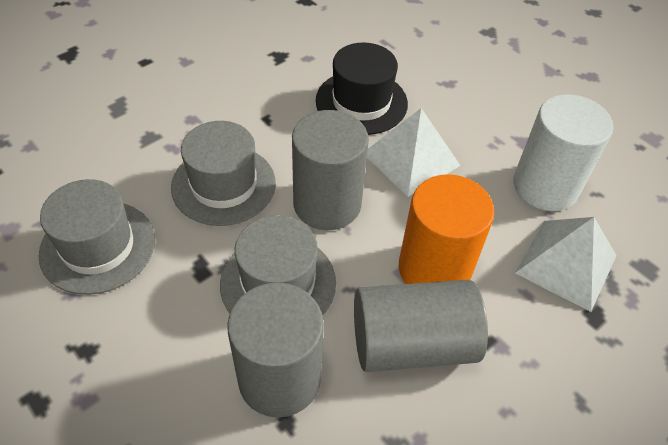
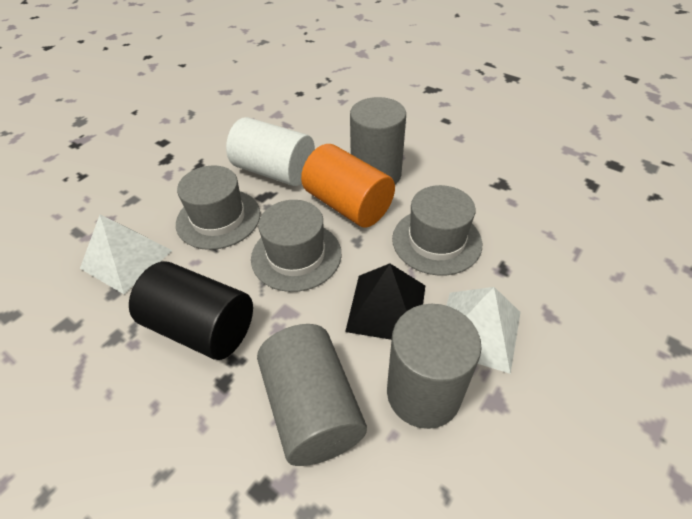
black cylinder: none = 0 -> [129,261,253,360] = 1
black hat: [316,42,408,135] = 1 -> none = 0
black pyramid: none = 0 -> [345,264,425,340] = 1

